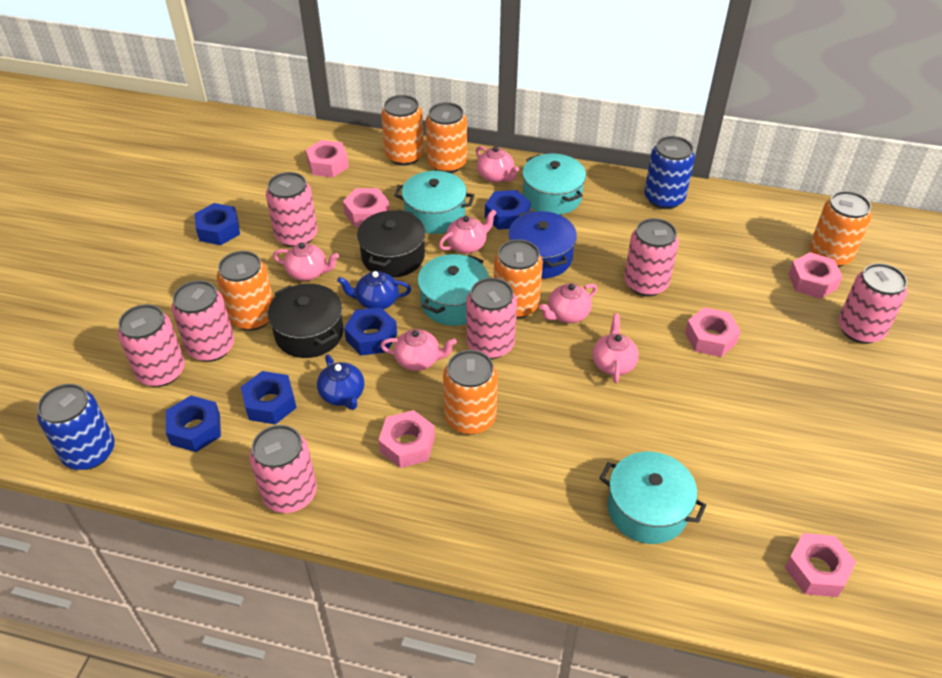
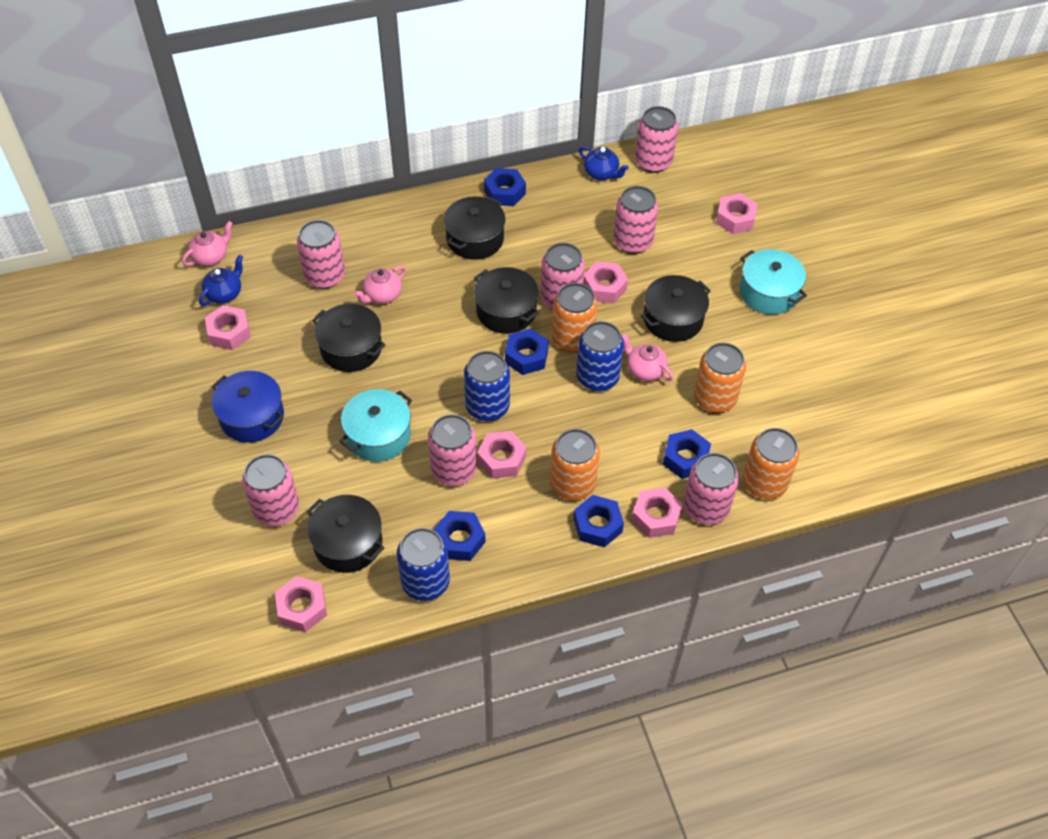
black pot: [268,284,344,358] [357,210,425,278] = 2 -> [307,495,384,573] [312,304,385,372] [444,197,506,260] [474,267,539,334] [641,275,711,342] = 5
blue can: [37,384,115,470] [644,136,695,209] = 2 -> [397,528,450,601] [464,351,510,421] [576,321,624,391] = 3
orange can: [217,251,273,331] [381,95,424,166] [426,102,467,173] [443,350,498,435] [494,239,543,319] [810,191,872,267] = 6 -> [550,429,600,500] [552,283,598,352] [694,343,746,413] [743,428,799,499] = 4
pink teapot: [273,242,339,281] [380,329,457,371] [439,209,497,254] [476,146,519,183] [539,283,597,323] [592,314,639,383] = 6 -> [182,221,233,266] [354,266,406,304] [621,333,674,381] = 3
turquoise pot: [394,171,474,234] [417,254,489,326] [522,154,586,215] [599,452,706,544] = 4 -> [339,389,412,462] [740,249,807,314] = 2

